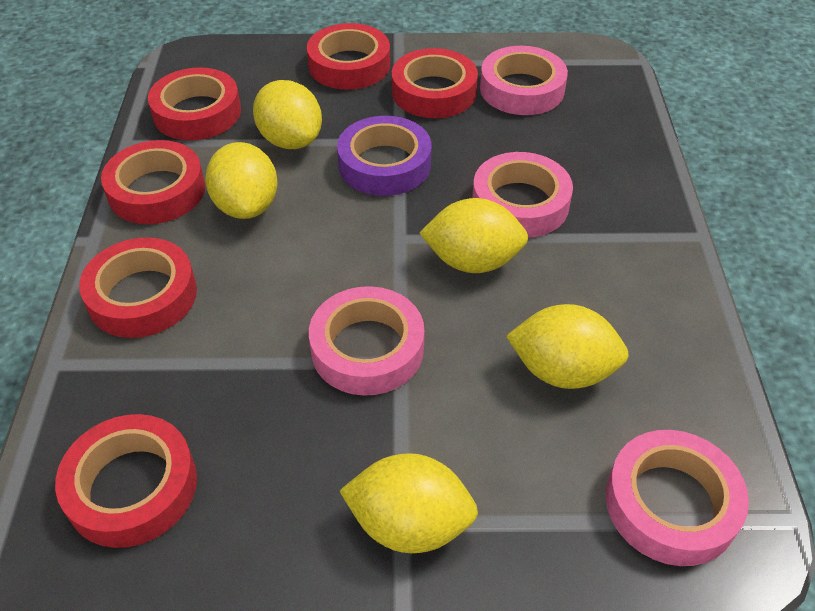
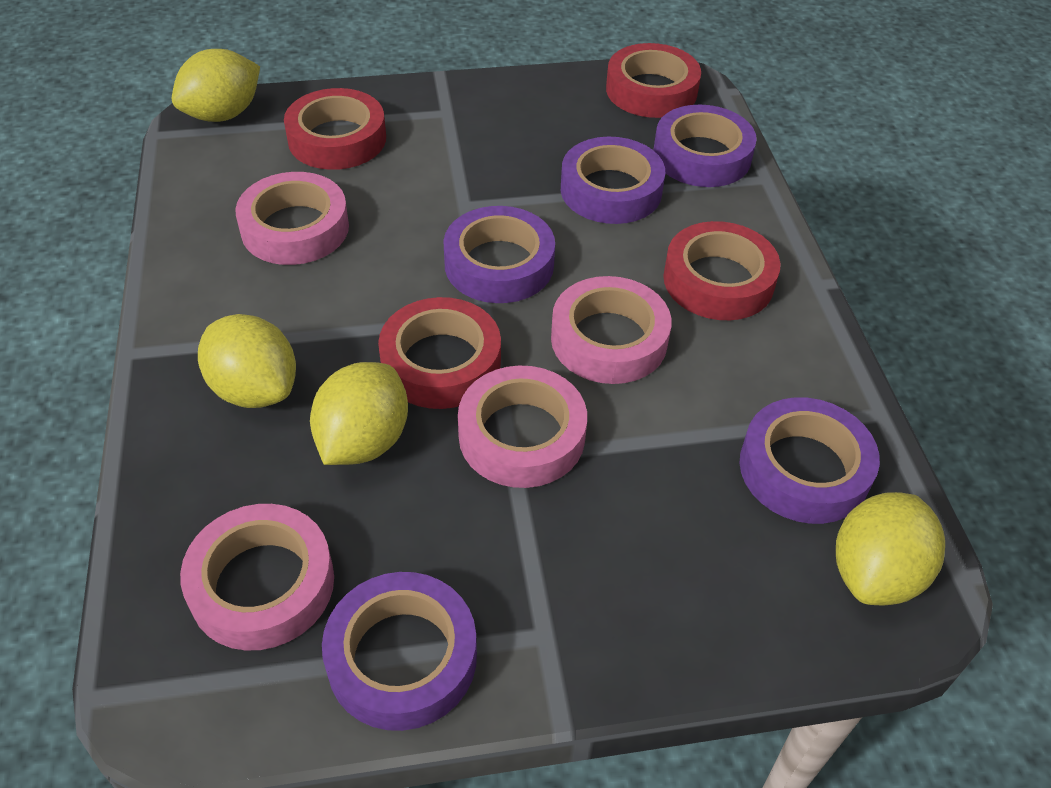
purple tape: [337,116,432,196] = 1 -> [322,572,477,731] [444,206,555,303] [561,137,665,224] [653,104,757,187] [739,397,880,524] = 5
red tape: [55,414,197,548] [79,237,197,338] [101,140,205,224] [148,67,241,140] [307,23,390,90] [392,48,478,118] = 6 -> [284,88,386,170] [378,297,501,409] [606,43,701,118] [663,221,781,320] = 4
yellow lemon: [205,142,278,219] [253,80,322,149] [339,453,478,553] [419,198,528,273] [506,304,629,389] = 5 -> [172,49,260,122] [198,314,296,408] [310,362,408,465] [836,492,945,605] = 4

